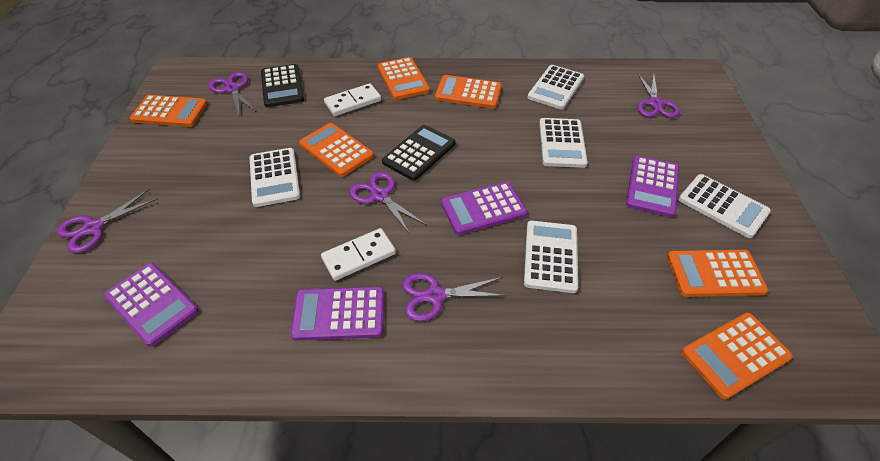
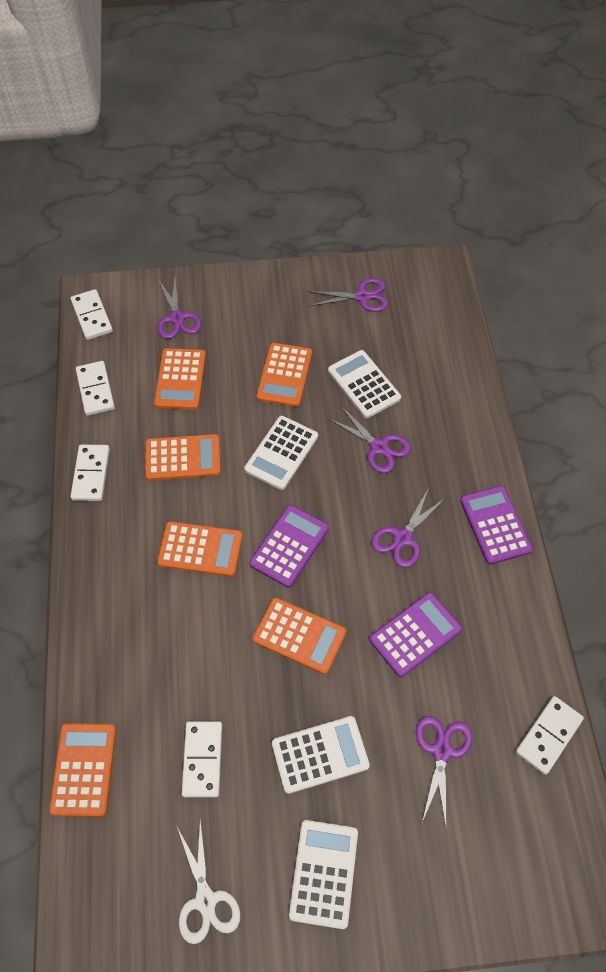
black calculator: [261,64,304,107] [382,125,456,181] = 2 -> none = 0
purple calculator: [104,263,199,347] [290,287,384,340] [441,182,527,235] [626,156,679,217] = 4 -> [250,505,329,588] [369,592,462,677] [460,486,533,565] = 3
white calculator: [250,148,300,207] [524,221,578,293] [527,65,584,110] [539,118,588,168] [679,174,771,238] = 5 -> [244,416,318,490] [272,716,370,794] [289,820,358,929] [328,350,401,418] = 4
white domino: [321,228,396,281] [324,83,381,116] = 2 -> [70,289,113,340] [70,444,110,501] [76,361,115,416] [182,721,222,798] [516,696,584,775] = 5
white scissors: none = 0 -> [177,820,240,944] = 1

